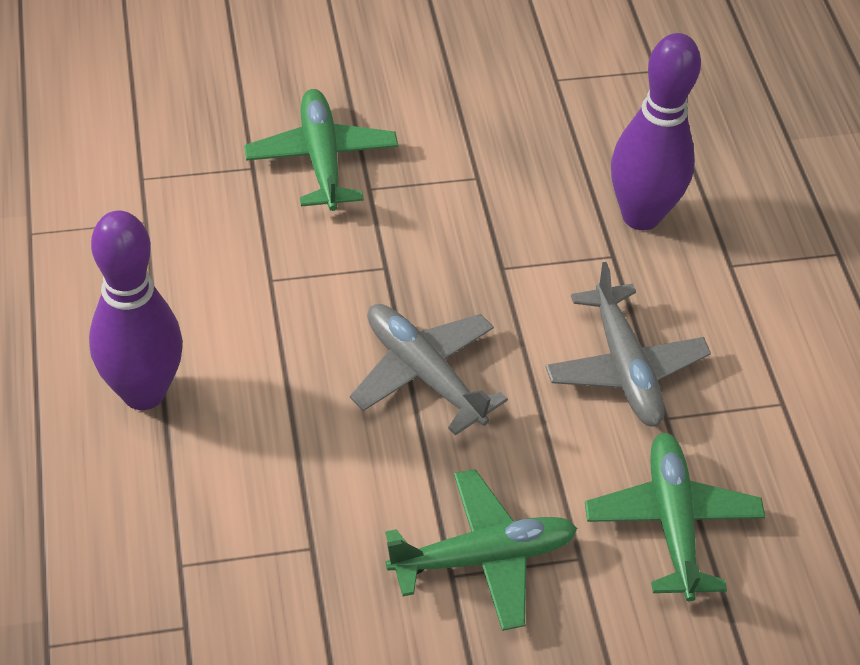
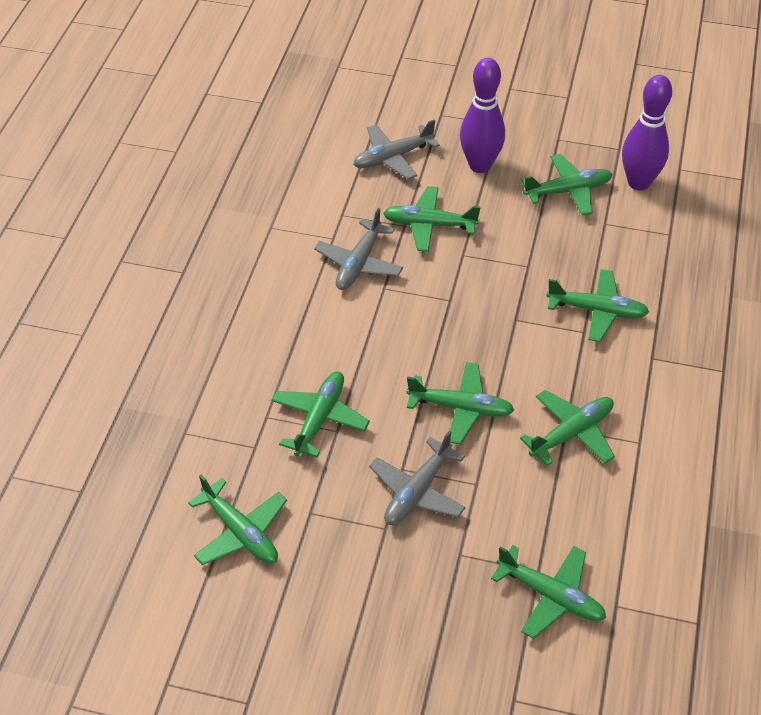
green plane: [244,89,398,211] [385,469,577,631] [585,433,765,601] = 3 -> [188,474,287,565] [271,371,370,457] [383,186,481,252] [406,362,514,445] [491,545,606,639] [520,390,615,466] [521,154,613,215] [546,269,649,342] = 8
grey plane: [350,304,508,435] [545,262,711,427] = 2 -> [314,208,403,290] [353,119,440,180] [369,430,466,525] = 3

